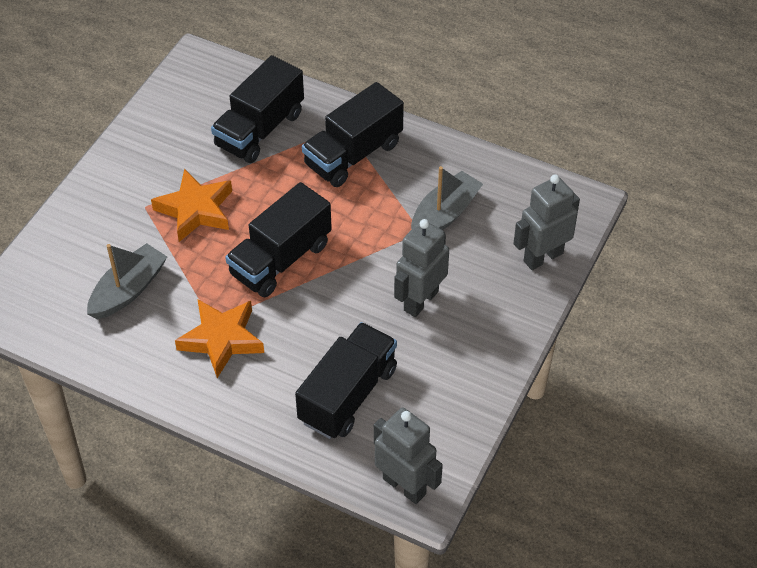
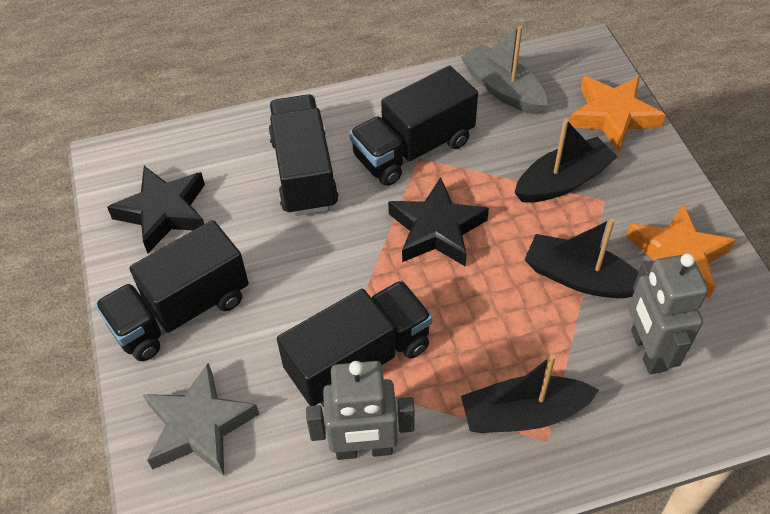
black boat: none = 0 -> [461,354,599,433] [515,119,618,203] [524,218,639,298] = 3
black star: none = 0 -> [107,166,205,253] [388,177,489,267] = 2
grey boat: [87,243,167,319] [411,166,483,230] = 2 -> [461,26,547,114] = 1
grey robot: [374,408,443,504] [394,219,449,317] [514,175,580,270] = 3 -> [306,361,415,460] [629,253,708,374] = 2
grey star: none = 0 -> [143,363,259,476] = 1

